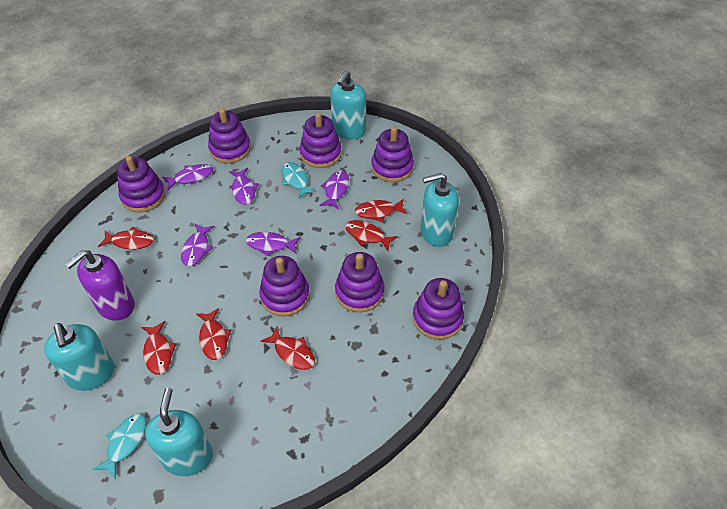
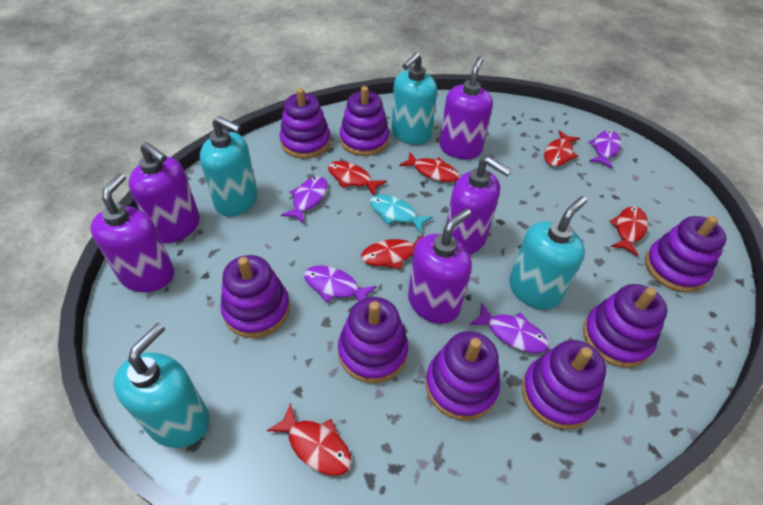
purple fish: [162,164,213,190] [181,223,215,266] [229,168,259,205] [246,232,301,257] [320,171,349,209] = 5 -> [281,176,328,223] [304,265,377,303] [469,303,549,353] [588,130,621,169] = 4
purple soap dispenser: [65,250,135,321] = 1 -> [90,173,174,292] [129,142,200,243] [408,209,472,324] [440,56,493,159] [446,156,512,255] = 5
purple stacking toy: [117,156,165,212] [208,108,251,163] [259,256,310,316] [300,113,342,168] [335,252,385,312] [371,127,414,182] [413,278,464,340] = 7 -> [221,255,290,338] [280,88,331,158] [338,297,408,383] [340,86,389,156] [425,331,500,420] [522,340,606,429] [583,284,667,368] [645,216,726,292] = 8
turquoise fish: [93,414,146,479] [282,162,317,198] = 2 -> [370,194,433,233] = 1

